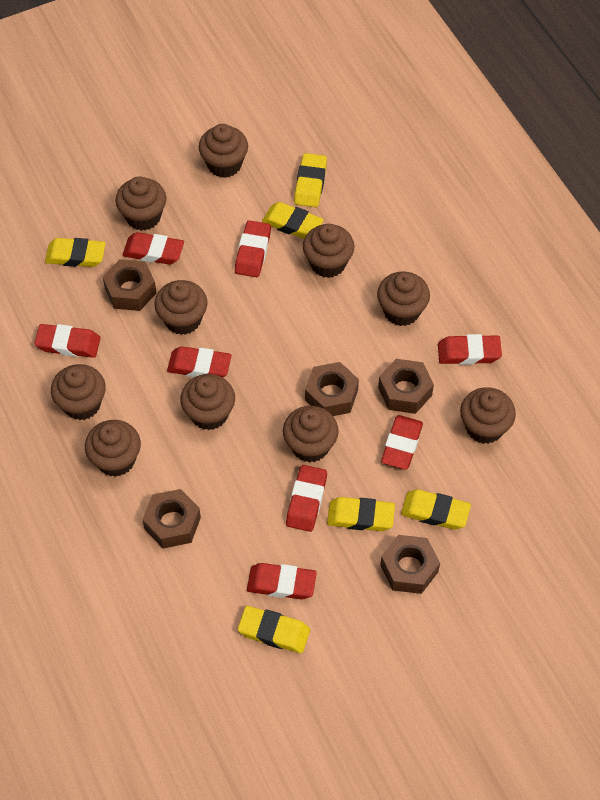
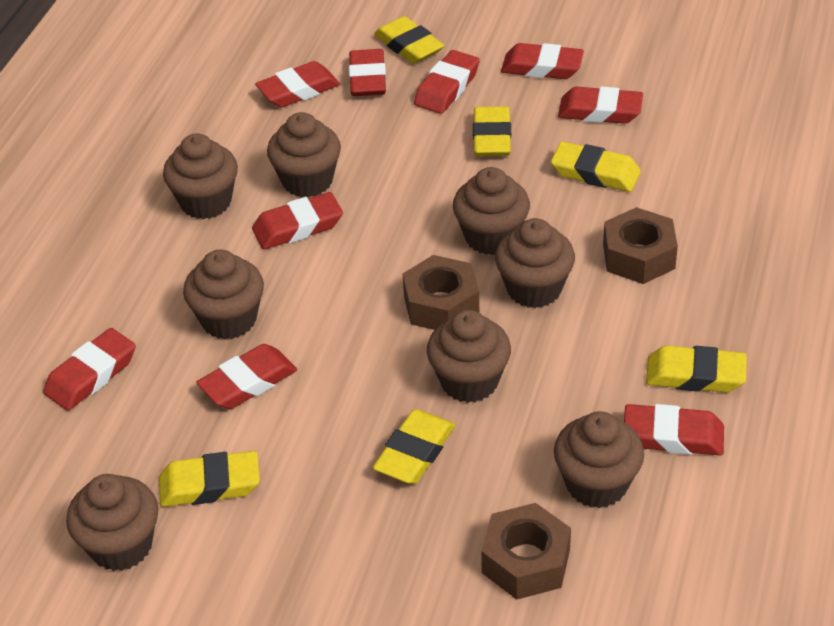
brown cupcake: [51,364,106,420] [85,420,141,477] [116,176,166,231] [154,280,207,335] [180,374,235,430] [199,124,248,178] [283,406,338,463] [303,224,355,278] [377,272,430,326] [460,387,516,444] = 10 -> [66,474,158,571] [163,133,238,219] [183,250,264,340] [267,112,341,198] [427,310,511,403] [453,167,530,255] [495,218,575,308] [554,411,644,508] = 8
brown nut: [103,259,157,311] [142,489,201,549] [305,362,359,416] [378,359,434,414] [380,535,440,594] = 5 -> [403,255,479,330] [481,503,571,600] [603,207,678,284] = 3
red eraser: [34,324,100,358] [123,232,184,265] [167,346,231,377] [235,220,271,277] [247,563,317,600] [286,465,327,532] [381,415,423,470] [438,334,502,365] = 8 -> [43,328,136,411] [196,344,297,409] [252,192,343,249] [255,61,340,107] [349,49,386,96] [414,50,480,114] [501,43,584,79] [558,87,643,124] [624,404,724,455] = 9

